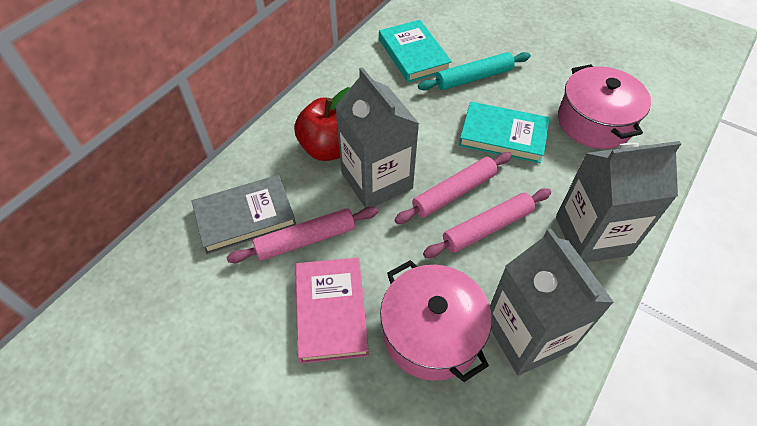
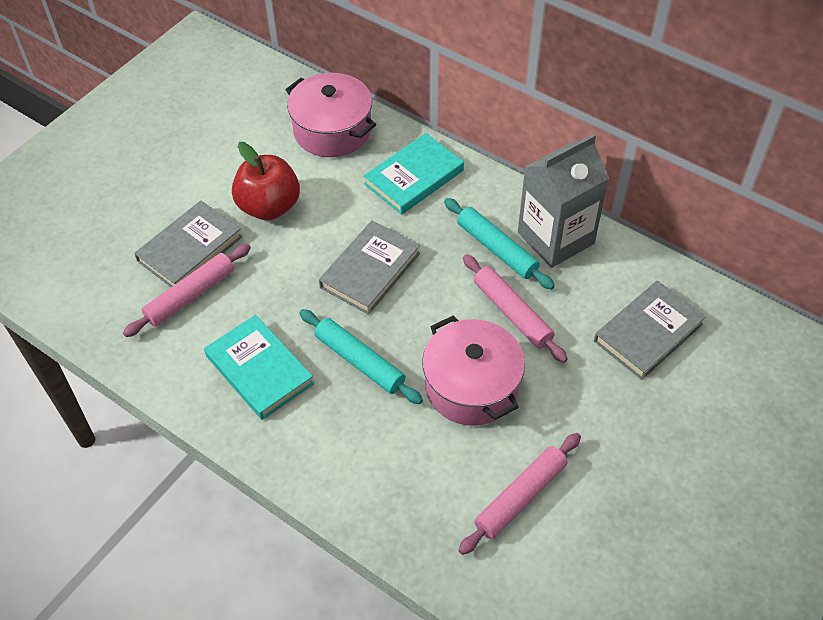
grey book: [192,175,296,254] = 1 -> [134,201,242,287] [319,220,420,315] [594,280,706,380] = 3
grey carton: [335,67,419,208] [490,228,614,375] [556,141,681,263] = 3 -> [518,134,609,268] = 1
pink book: [295,257,369,363] = 1 -> none = 0
turquoise rolling pin: [418,52,531,90] = 1 -> [299,309,423,404] [444,198,555,290] = 2

